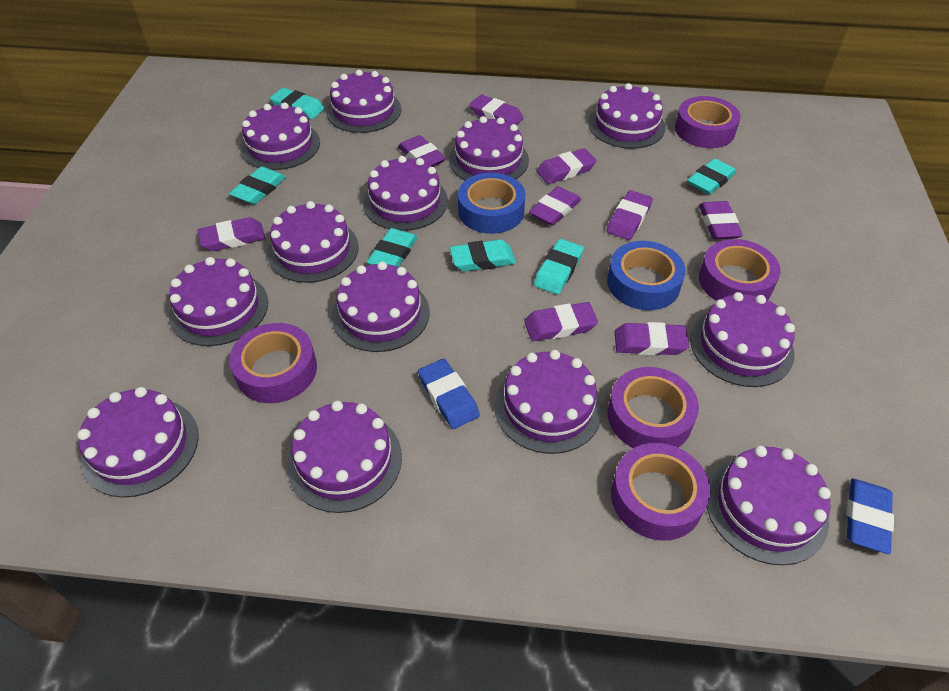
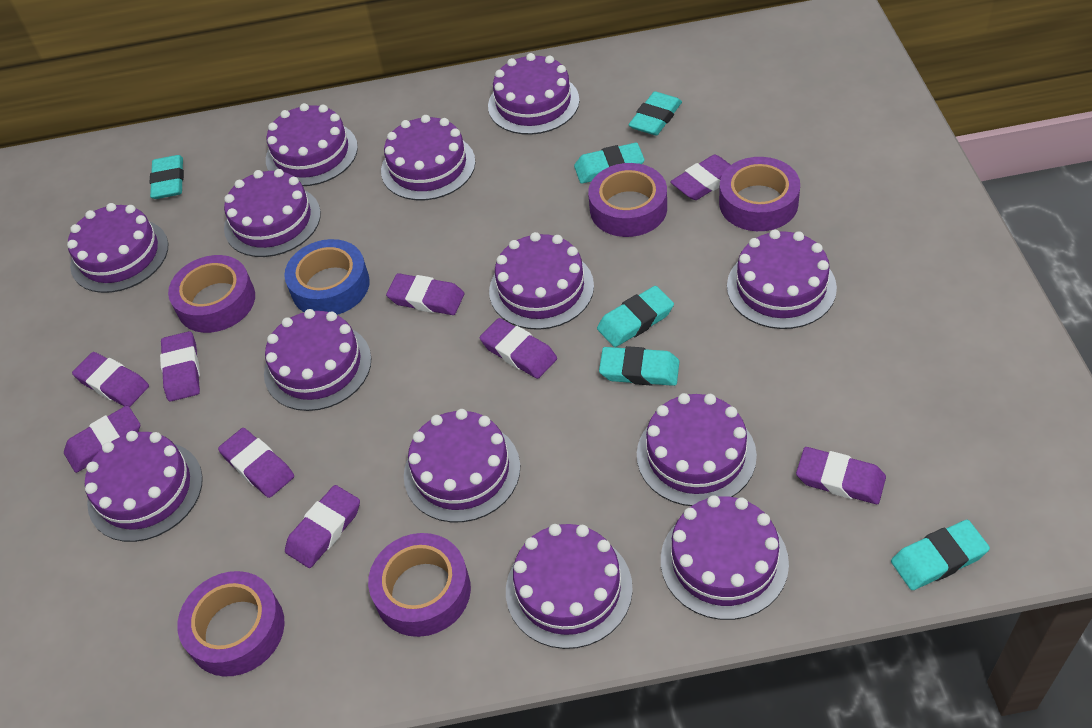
blue eraser: [418,359,480,429] [847,478,894,554] = 2 -> none = 0
blue tape: [458,173,526,234] [607,241,686,310] = 2 -> [284,239,370,315] = 1

